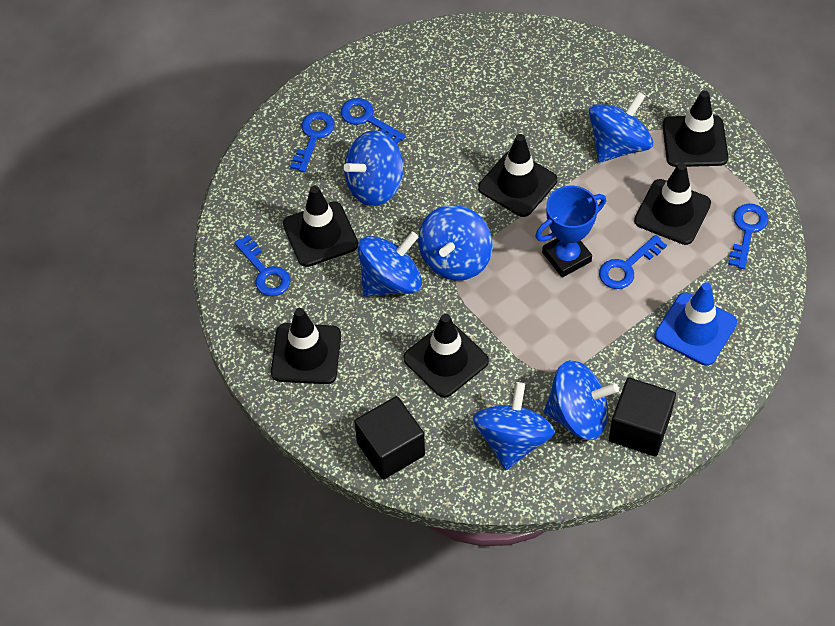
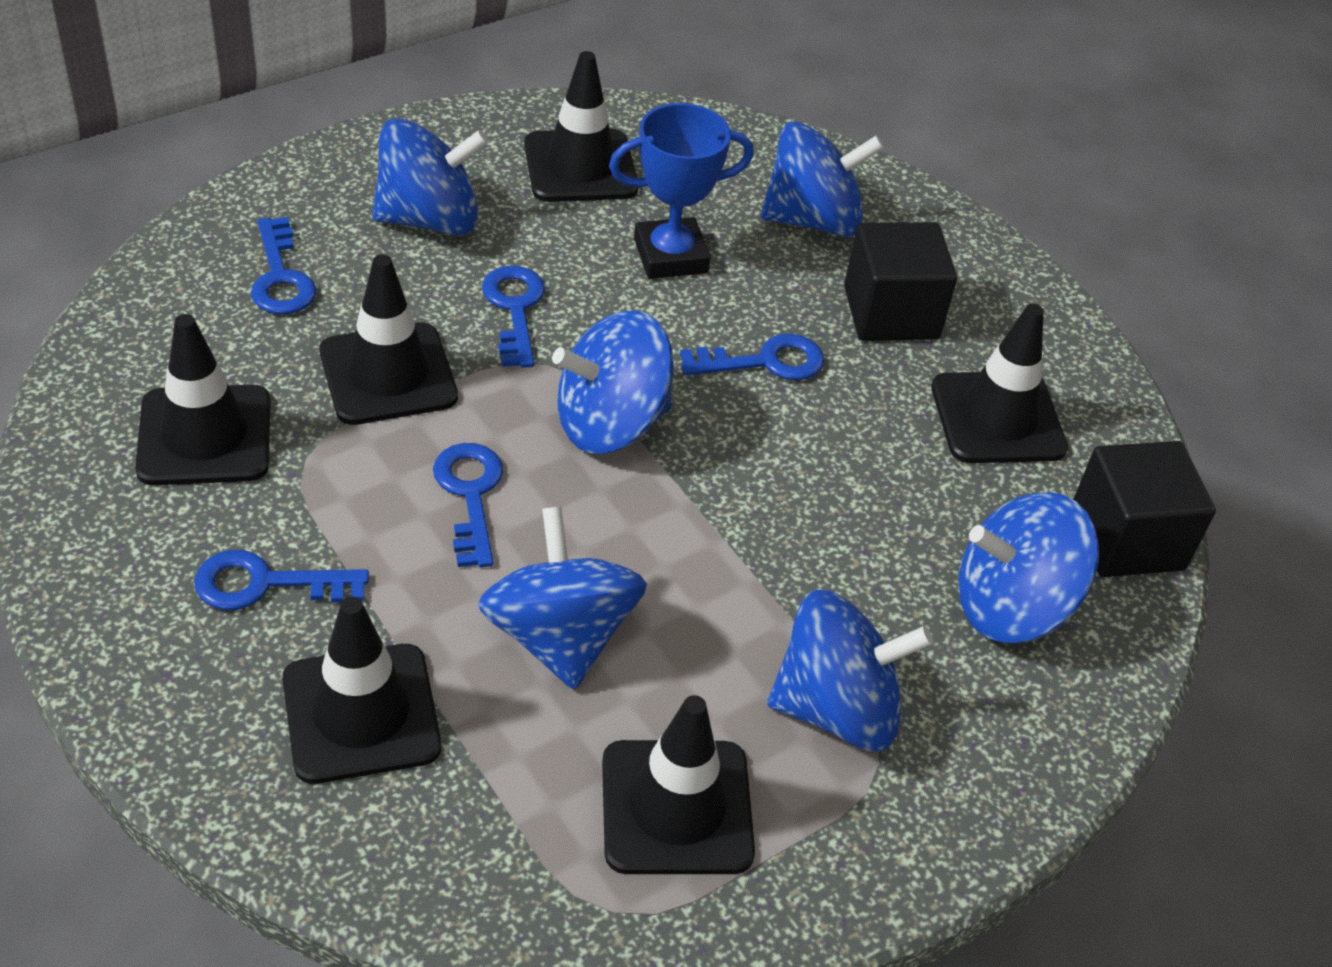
blue traffic cone: [655,282,737,366] = 1 -> none = 0

